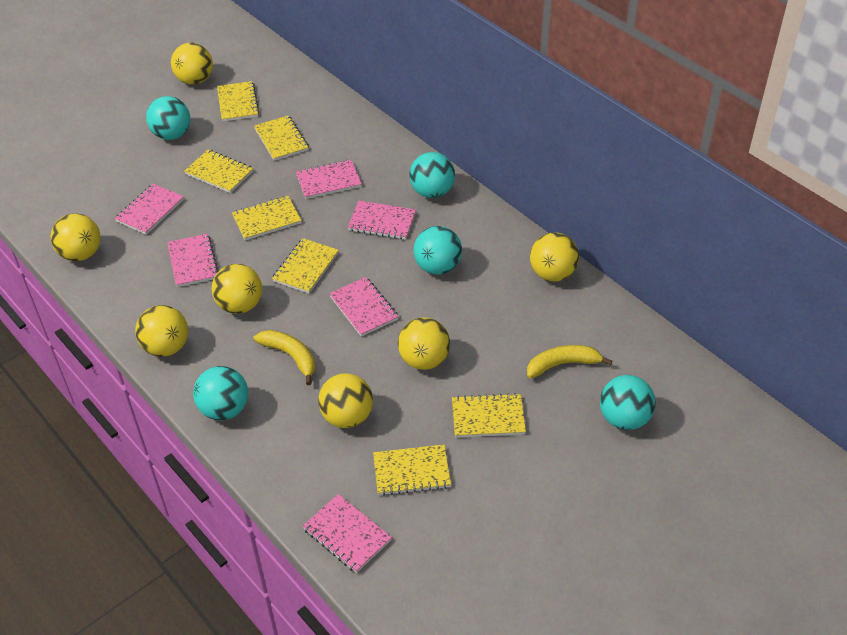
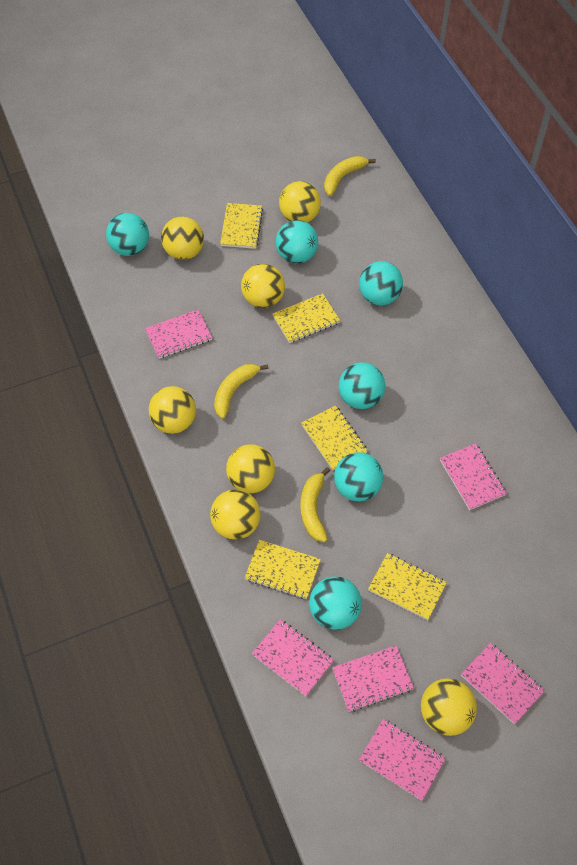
turquoise ball: [146,96,190,140] [193,366,248,420] [409,152,455,198] [413,226,462,275] [600,375,656,430] = 5 -> [106,213,149,256] [276,220,318,264] [309,576,362,630] [334,452,383,502] [339,362,385,409] [359,261,403,305] = 6
yellow banana: [254,330,315,385] [527,345,612,378] = 2 -> [214,364,269,419] [300,467,330,542] [324,156,376,196] = 3
yellow notebook: [184,150,253,193] [217,81,259,122] [232,196,302,240] [254,115,309,161] [272,238,339,293] [373,444,451,496] [452,393,526,437] = 7 -> [220,203,263,249] [244,540,321,599] [273,293,340,343] [301,405,368,470] [368,553,447,620] = 5

